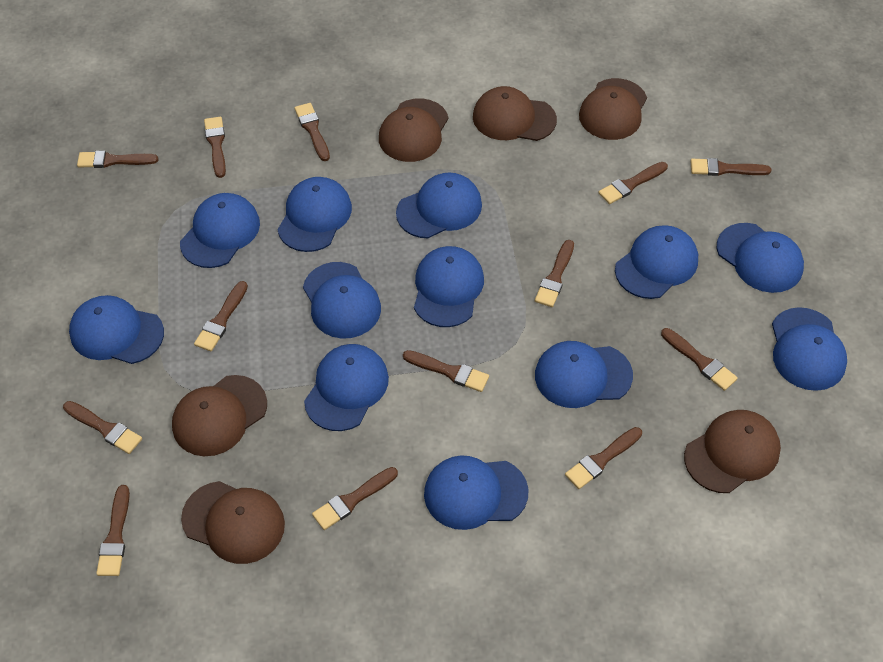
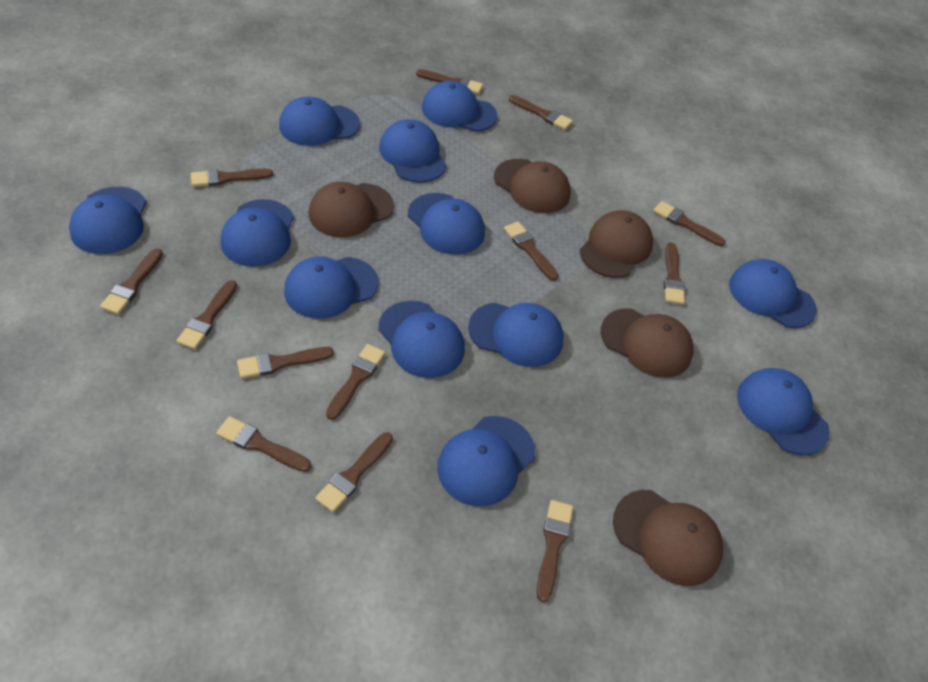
brown cap: [172,375,267,456] [181,481,285,564] [379,98,449,162] [473,86,557,141] [579,78,647,140] [684,410,781,493] = 6 -> [309,182,394,238] [494,159,571,213] [580,210,653,278] [601,309,694,378] [613,490,723,586] = 5

